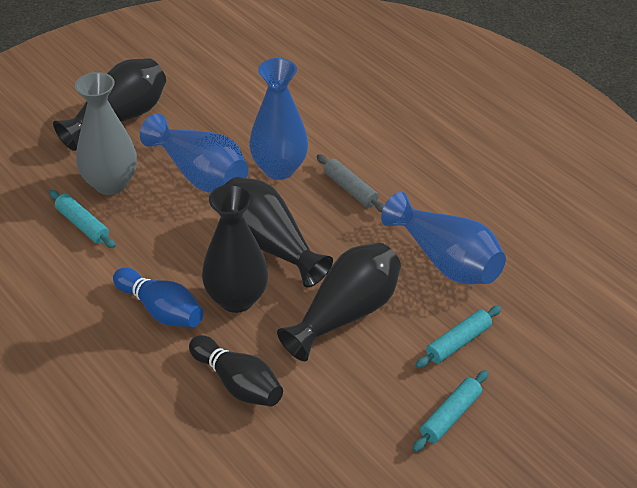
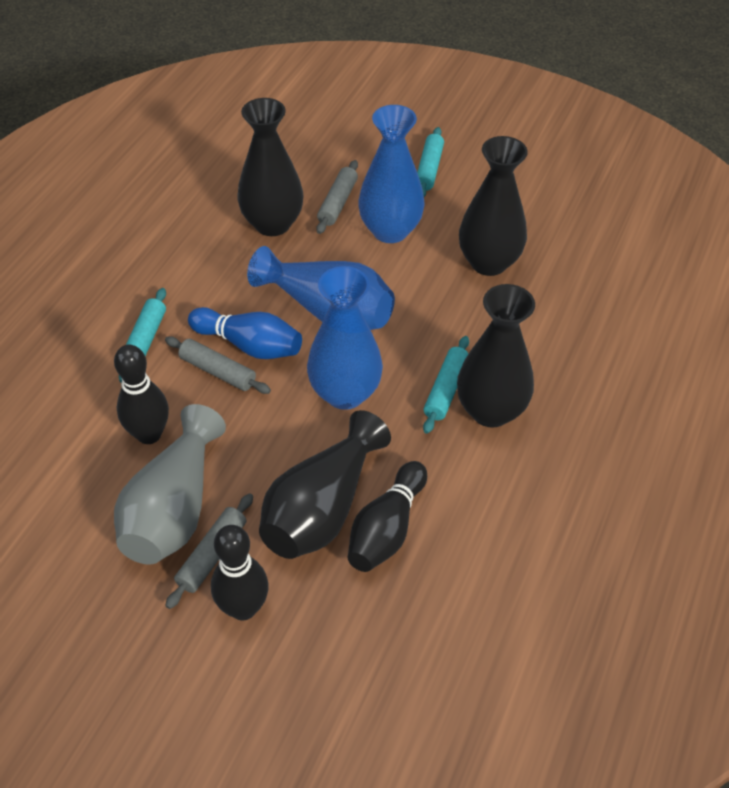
black bowling pin: [189,335,283,406] = 1 -> [114,344,169,444] [211,525,269,620] [348,461,427,572] = 3
grey rolling pin: [317,154,384,212] = 1 -> [165,336,271,394] [165,493,253,609] [316,160,358,234] = 3

